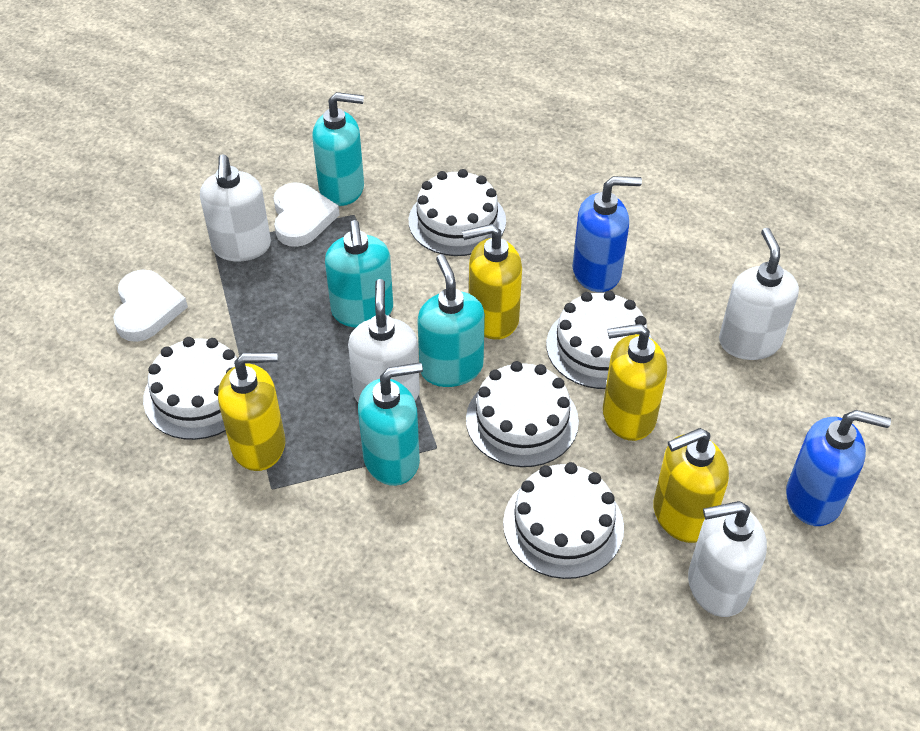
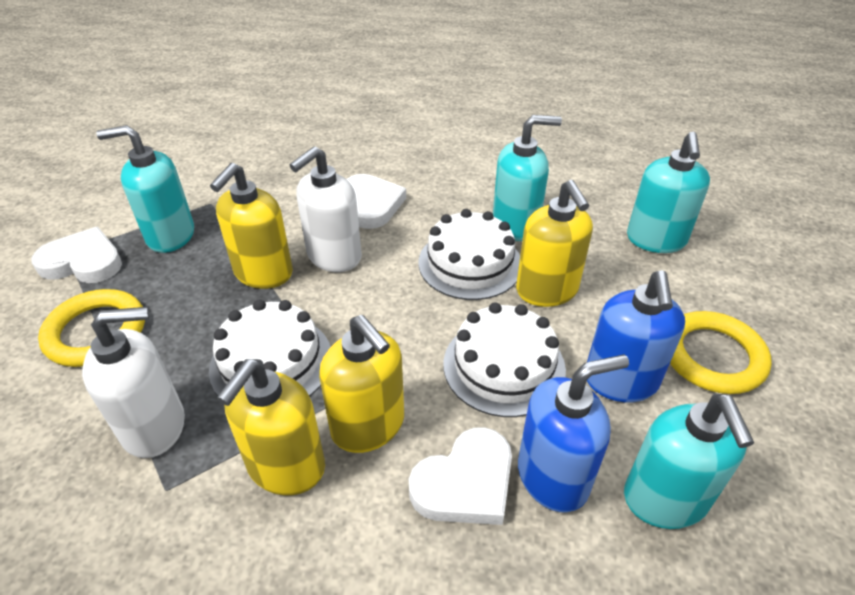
white cake: [143,337,237,440] [409,169,506,256] [466,361,579,467] [503,462,624,579] [546,291,652,389] = 5 -> [209,300,331,396] [418,209,520,300] [443,302,566,417] = 3
white heart: [113,270,188,342] [273,182,340,247] = 2 -> [31,227,122,283] [347,174,406,229] [409,427,512,525] = 3
white soap dispenser: [200,154,271,261] [348,279,420,402] [688,501,767,617] [719,228,799,360] = 4 -> [82,307,185,458] [290,146,362,272] = 2
yellow ring: none = 0 -> [38,289,145,367] [670,311,772,394] = 2

